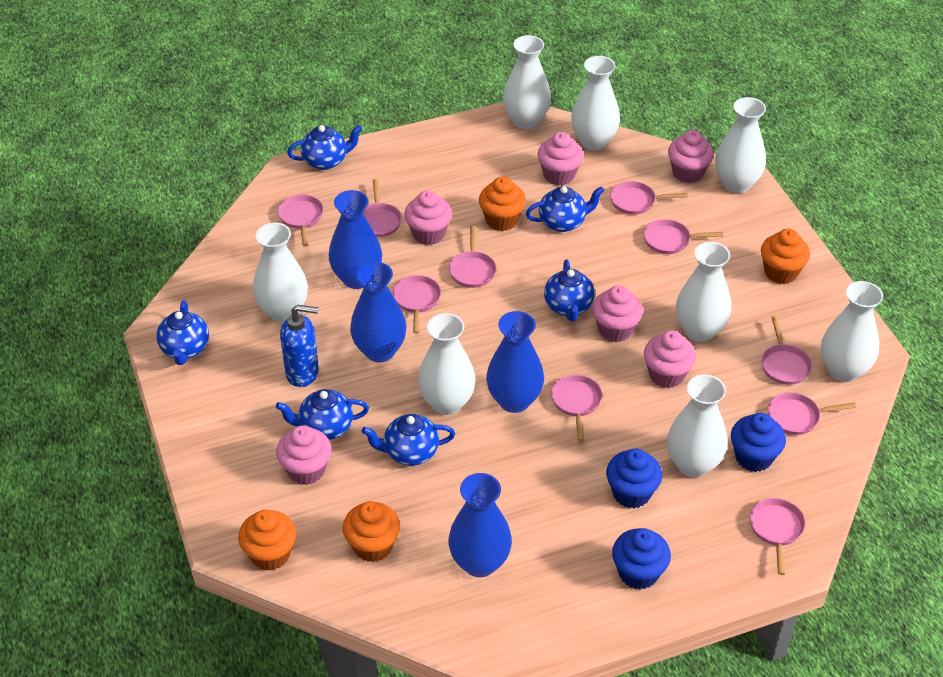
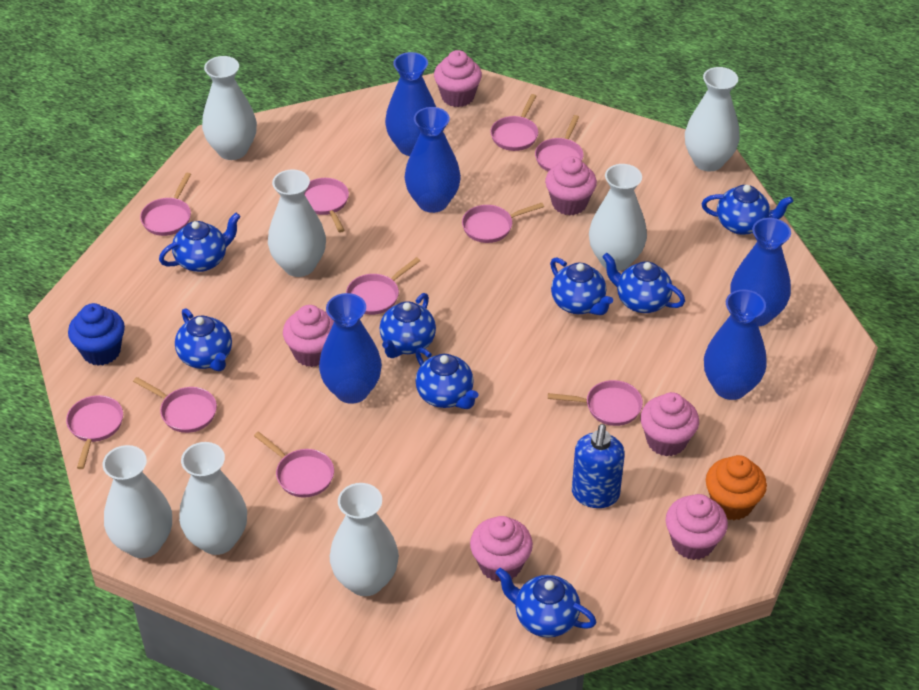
blue cupcake: [606,448,662,508] [612,528,671,589] [731,413,786,472] = 3 -> [68,303,125,366] = 1
blue teapot: [156,301,209,365] [276,389,369,440] [287,125,362,170] [362,414,455,466] [526,186,605,232] [544,260,595,321] = 6 -> [159,213,241,272] [175,308,232,371] [380,293,436,358] [415,348,478,409] [496,568,596,638] [550,257,613,315] [602,253,685,313] [702,185,793,235] = 8
blue vase: [329,190,382,289] [350,262,406,362] [448,473,512,577] [486,311,544,413] = 4 -> [319,293,382,404] [385,52,436,156] [404,107,461,213] [704,290,767,400] [730,218,791,326] = 5
orange cupcake: [238,510,296,571] [343,501,400,562] [479,177,526,231] [761,229,810,284] = 4 -> [706,455,767,520] = 1
white vase: [253,223,308,322] [418,313,476,415] [503,35,551,129] [571,56,620,150] [667,374,727,477] [676,242,732,342] [715,97,766,193] [821,281,883,382] = 8 -> [103,445,172,558] [179,442,247,555] [202,56,257,160] [268,169,326,277] [330,483,399,596] [589,164,647,271] [685,67,740,172] = 7

